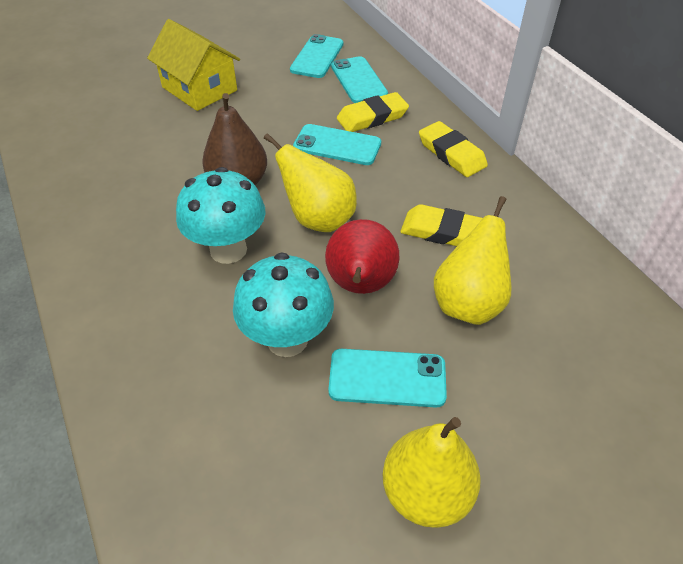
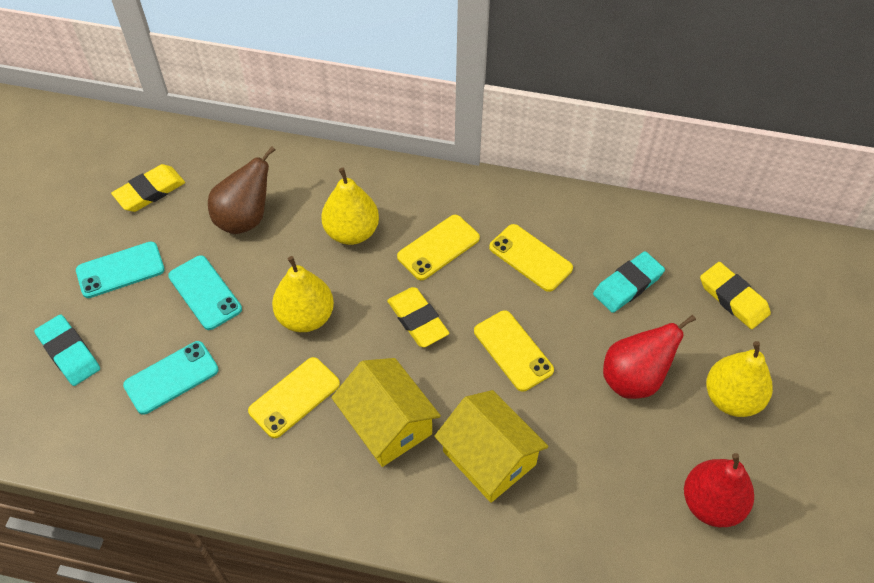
red pear: [325,219,399,294] = 1 -> [603,315,696,399] [684,453,754,527] = 2
turquoise eraser: none = 0 -> [34,314,100,386] [593,251,665,313] = 2
turquoise mushroom: [176,167,265,264] [233,253,334,357] = 2 -> none = 0
turquoise phone: [290,34,343,78] [293,124,381,165] [328,349,447,408] [331,56,388,103] = 4 -> [76,242,165,298] [123,341,219,415] [168,255,242,330] = 3
yellow house: [147,19,240,111] = 1 -> [331,358,441,467] [434,390,548,503] = 2
yellow phone: none = 0 -> [248,357,340,438] [397,215,480,280] [474,310,554,392] [489,224,573,292] = 4

